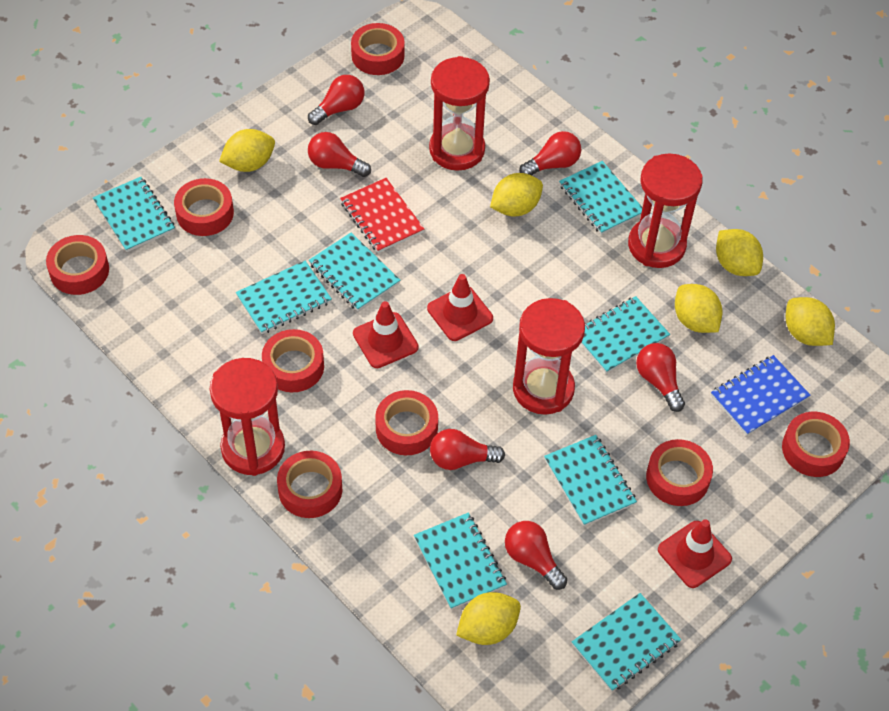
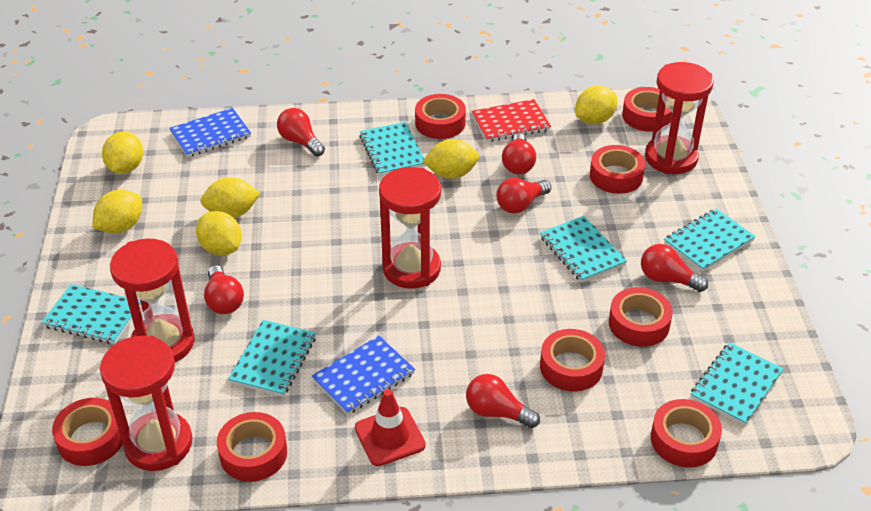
blue notebook: [711,355,811,436] = 1 -> [169,108,251,157] [312,335,415,415] = 2
red traffic cone: [353,301,419,368] [427,274,493,341] [658,519,732,588] = 3 -> [355,389,426,466] = 1
turquoise notebook: [93,177,175,252] [236,261,332,334] [309,233,400,311] [414,512,507,610] [544,435,637,526] [559,161,643,235] [572,593,681,692] [581,296,670,374] = 8 -> [41,284,141,344] [228,320,316,397] [359,122,426,176] [540,216,627,282] [664,209,756,272] [691,342,783,426] = 6

